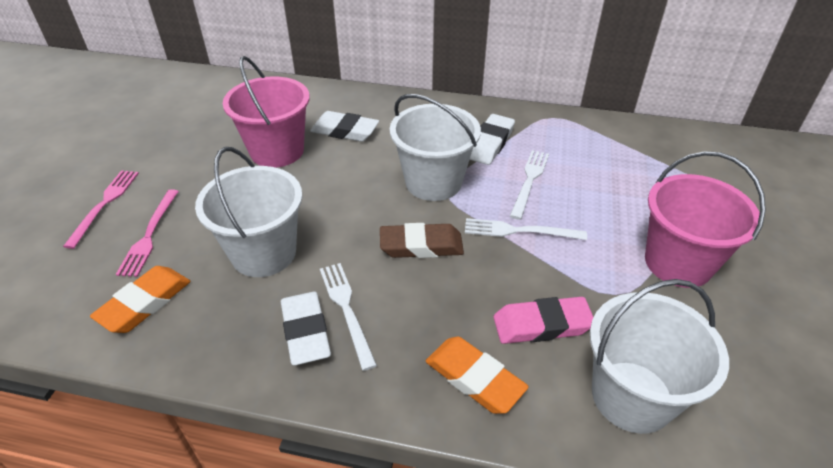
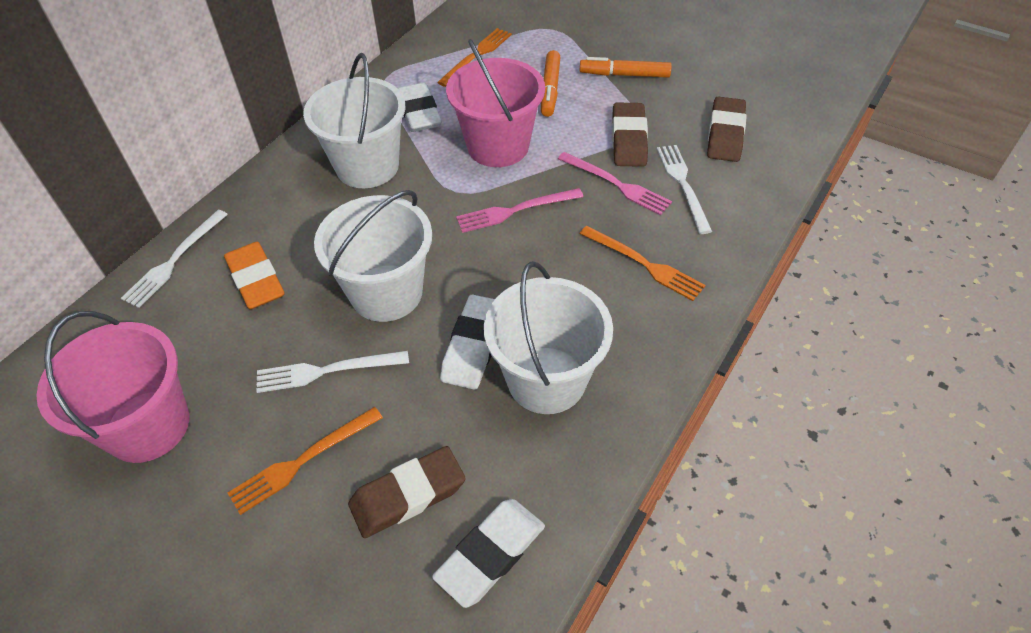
brown eraser: [380,223,464,258] = 1 -> [348,446,466,538] [612,102,648,167] [707,97,746,162] = 3
orange eraser: [90,266,190,333] [426,337,529,414] = 2 -> [224,242,285,309] = 1
orange fork: none = 0 -> [228,407,383,515] [437,28,512,87] [580,226,705,301] = 3
orange marker: none = 0 -> [541,50,561,117] [580,57,672,78] = 2
pink eraser: [493,297,594,344] = 1 -> none = 0

